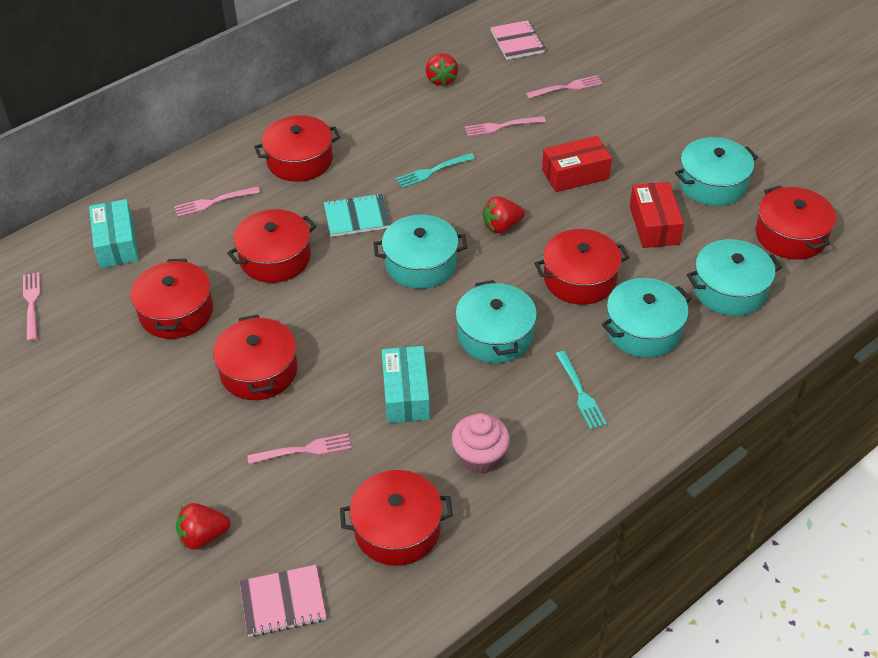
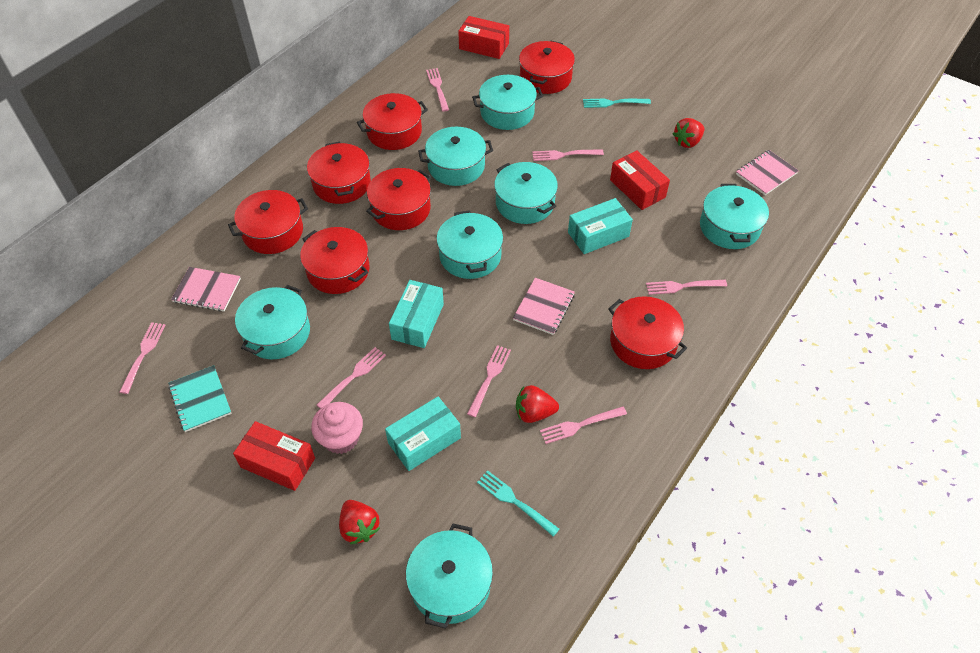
pink fork: [23,272,40,341] [174,186,260,217] [247,433,352,464] [465,116,546,137] [526,75,602,98] = 5 -> [120,322,166,394] [317,347,386,409] [426,68,449,112] [467,345,511,417] [532,149,604,161] [540,406,627,444] [646,280,727,295] = 7
pink notebook: [240,565,326,637] [490,20,545,60] = 2 -> [171,267,241,312] [513,278,575,335] [736,150,799,195] = 3
red box: [542,136,612,192] [630,182,684,248] = 2 -> [233,421,315,491] [458,16,509,59] [610,150,670,210] = 3
turquoise box: [89,199,139,268] [382,346,430,423] = 2 -> [385,397,461,471] [389,280,444,348] [568,198,633,254] = 3
turquoise pot: [374,215,467,289] [455,280,537,363] [602,278,692,358] [675,137,758,206] [687,239,782,316] = 5 -> [235,285,310,359] [406,524,493,629] [418,127,493,186] [436,210,503,279] [472,75,543,130] [494,162,558,224] [700,184,769,249] = 7

